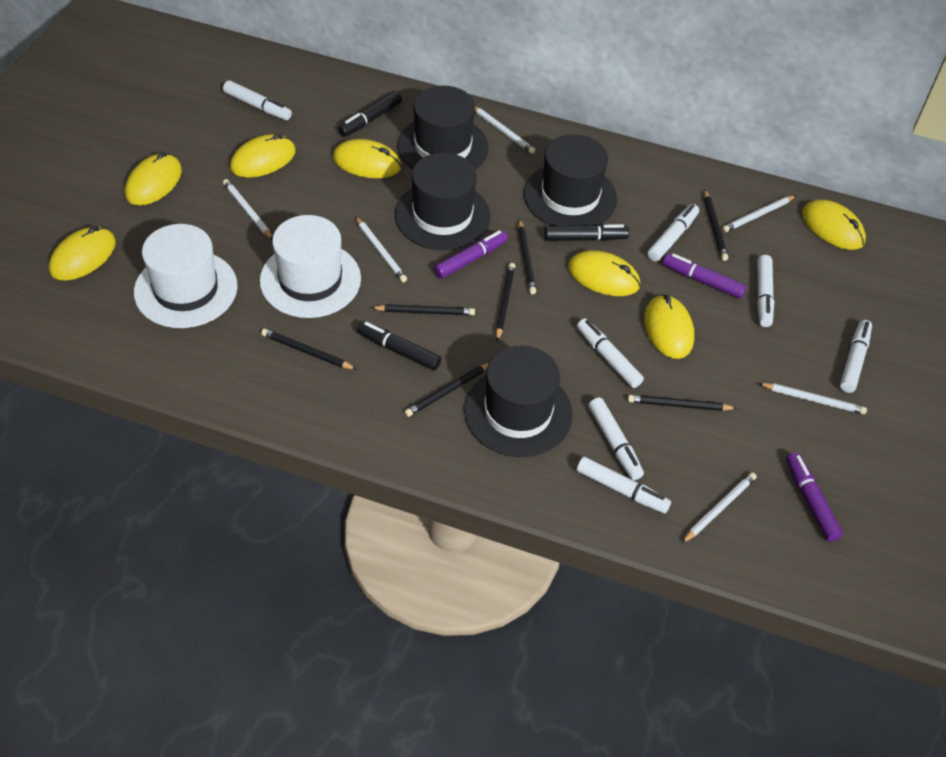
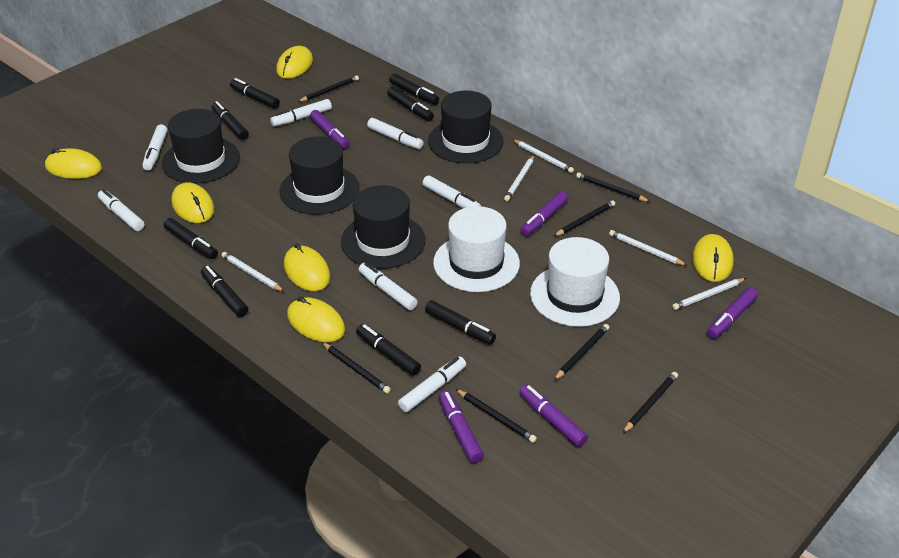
black marker: [338,91,402,137] [357,321,441,371] [544,224,629,241] = 3 -> [164,218,218,259] [201,266,248,317] [212,101,249,140] [230,78,280,109] [356,324,421,376] [387,86,434,121] [389,73,439,105] [425,300,496,345] = 8
purple marker: [434,230,508,279] [663,253,747,299] [786,452,843,542] = 3 -> [310,110,350,149] [439,391,484,463] [519,385,588,447] [520,191,568,236] [707,287,758,339] = 5
white pencil: [223,179,273,239] [355,216,407,282] [475,106,535,154] [682,472,757,543] [722,195,796,232] [758,383,867,414] = 6 -> [222,252,284,292] [504,155,534,201] [512,139,574,173] [609,230,688,266] [672,278,746,310] = 5
yellow mouse: [49,226,116,281] [125,152,182,205] [230,134,296,178] [333,139,401,178] [568,251,640,296] [644,294,694,359] [802,199,866,250] = 7 -> [45,148,102,179] [171,182,214,223] [276,46,313,79] [284,244,330,291] [287,296,345,342] [692,234,734,282] = 6

